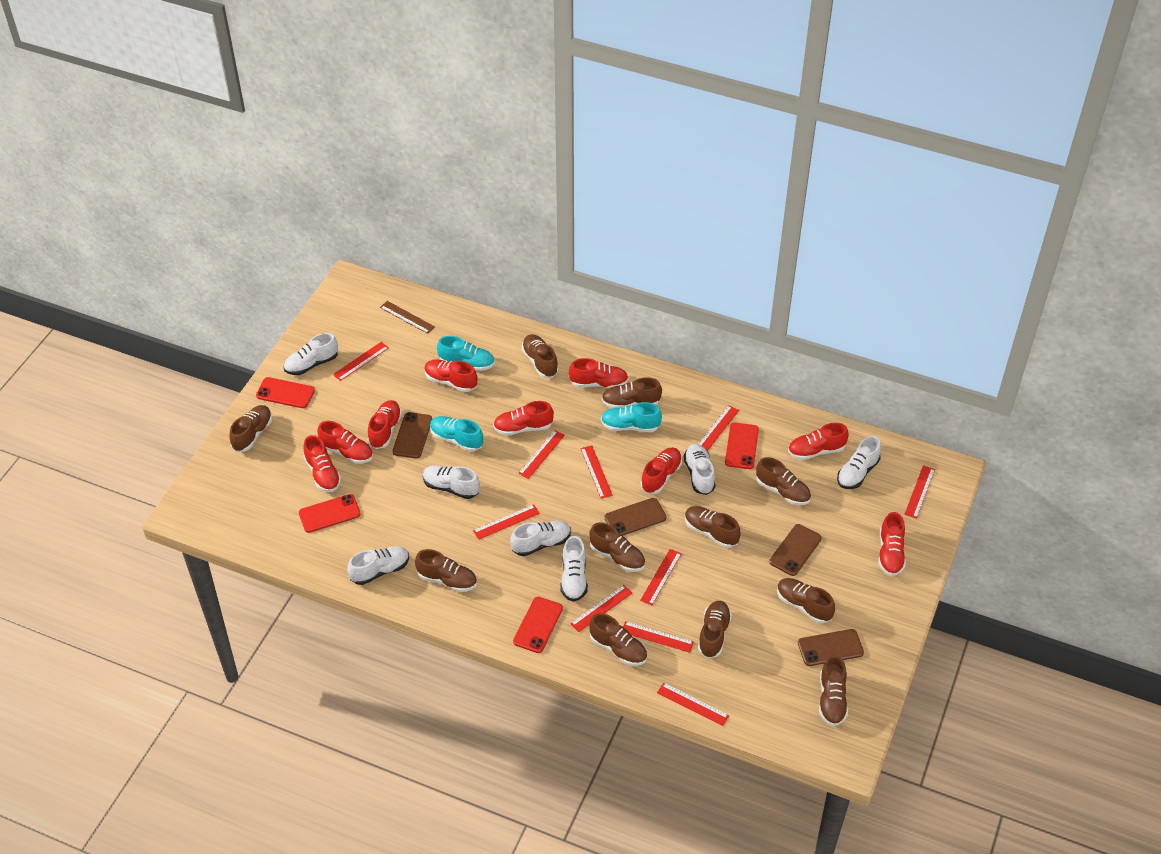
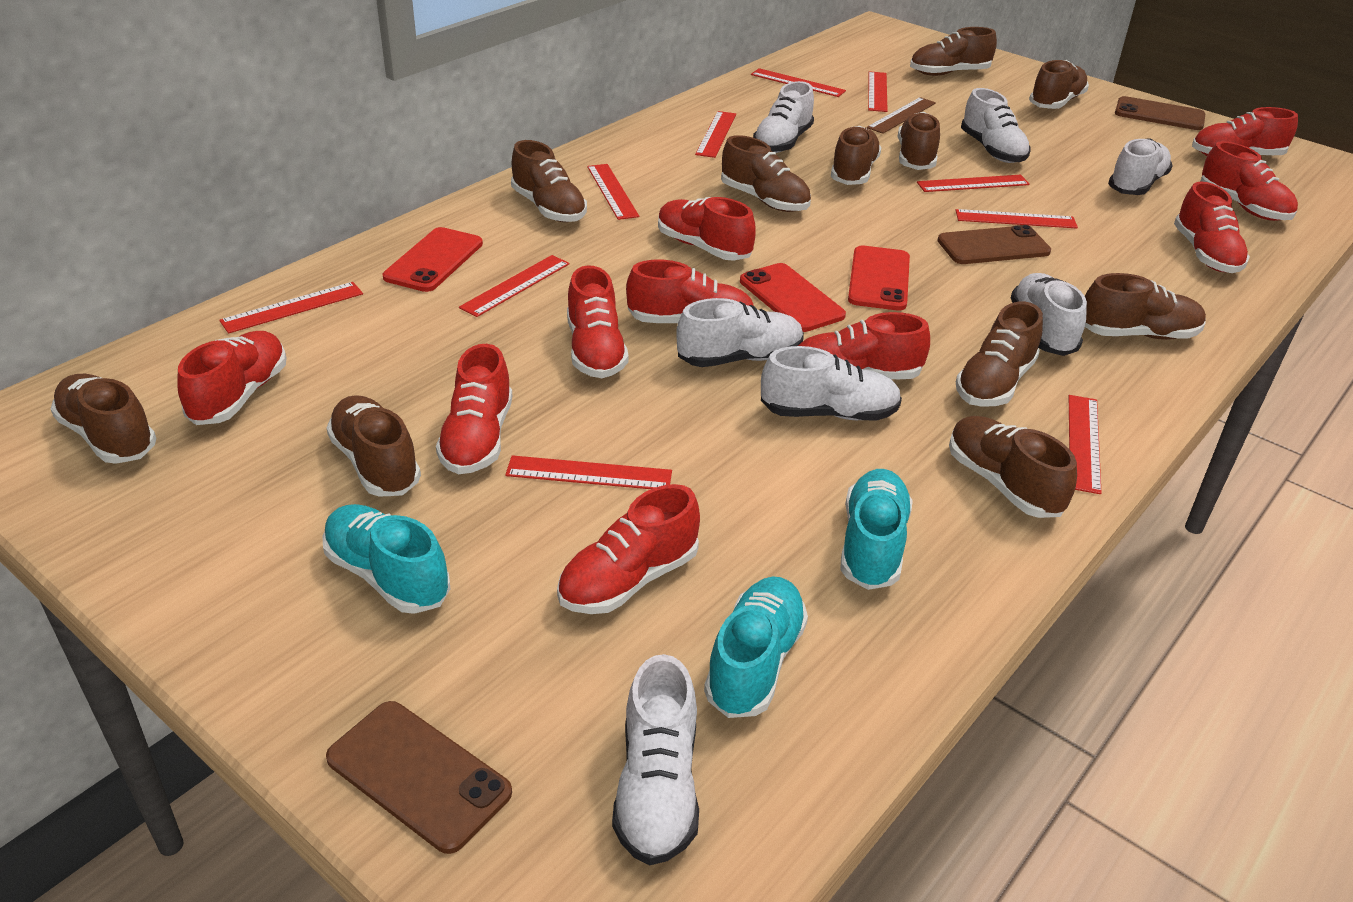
brown phone: [393,412,432,459] [604,498,667,536] [769,524,822,576] [798,629,864,666] = 4 -> [326,701,512,854] [937,225,1051,264] [1115,96,1205,130] = 3
red phone: [256,377,315,408] [299,494,361,533] [513,597,563,653] [725,423,759,469] = 4 -> [383,227,483,292] [740,263,846,332] [848,245,910,311] = 3
red shoe: [303,435,341,492] [317,421,373,464] [367,400,402,449] [424,359,477,392] [493,401,554,436] [569,358,629,388] [641,448,682,494] [788,423,849,460] [878,512,906,576] = 9 -> [177,331,286,425] [436,344,512,474] [557,484,700,614] [567,265,629,378] [626,260,754,323] [658,197,756,261] [798,312,930,379] [1174,181,1250,273] [1192,107,1298,156] [1200,141,1298,221] = 10

